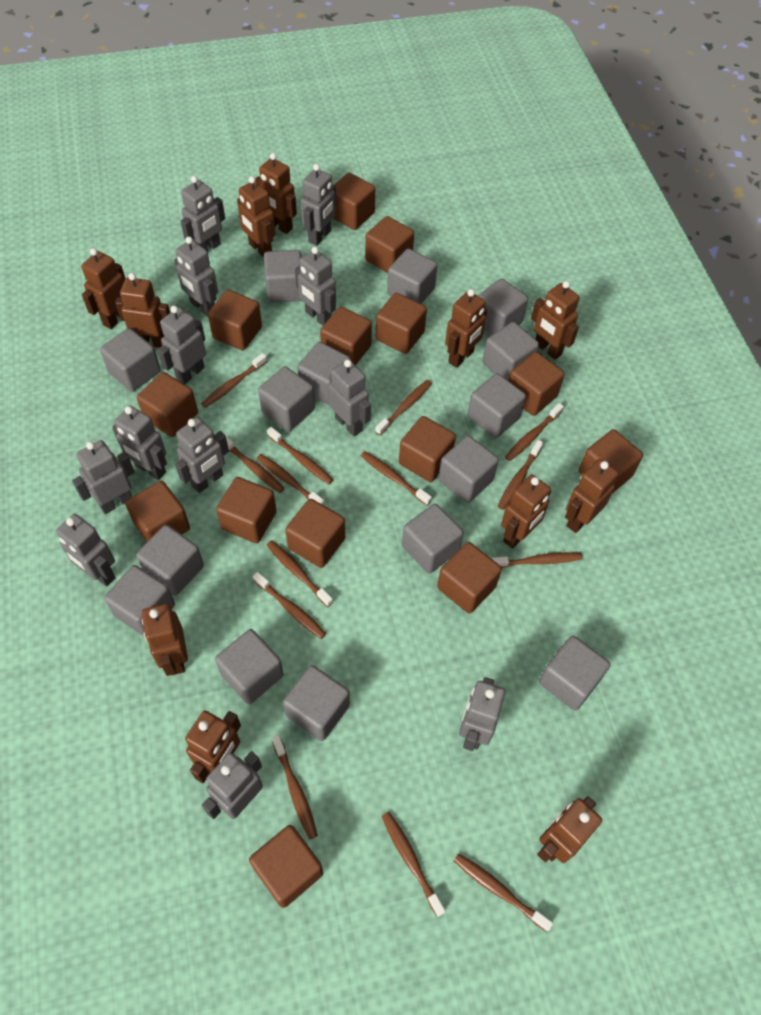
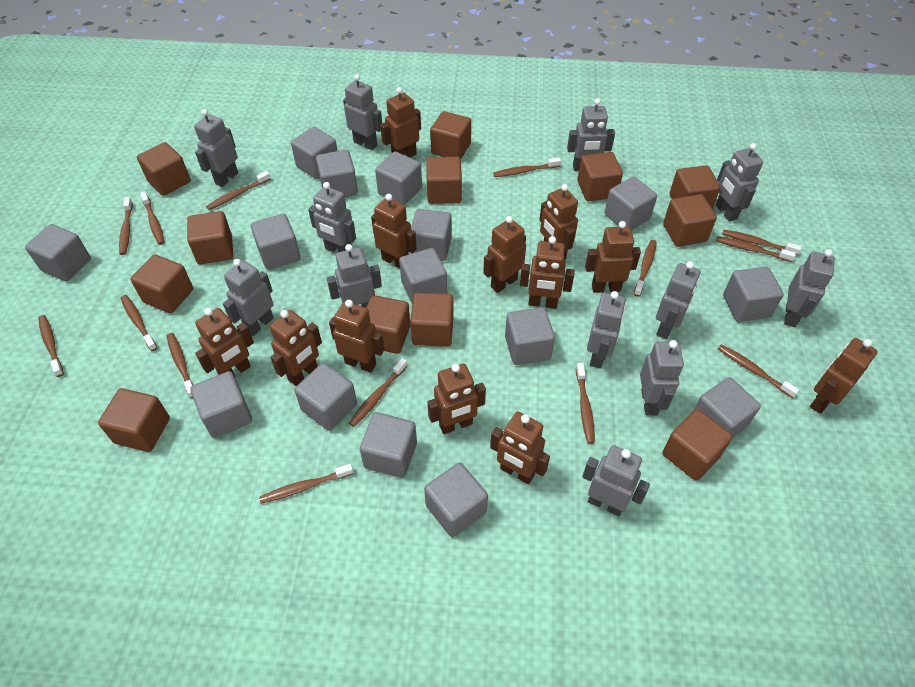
brown cube: [125,481,190,542] [137,372,198,437] [208,290,262,350] [216,477,277,543] [249,825,323,908] [285,499,345,568] [320,307,372,365] [333,173,375,230] [365,216,414,273] [376,293,427,354] [399,416,456,482] [437,542,502,614] [509,352,565,416] [579,429,643,493] = 14 -> [98,388,170,452] [131,254,193,313] [137,142,191,196] [187,211,233,264] [366,295,410,354] [410,292,453,347] [426,157,462,204] [430,111,471,159] [577,152,623,201] [662,409,733,481] [663,194,717,247] [670,165,720,209] = 12
brown robot: [81,248,125,329] [115,273,170,348] [142,604,188,676] [185,711,241,783] [237,176,276,258] [255,153,297,234] [445,289,487,368] [501,474,551,549] [531,281,580,360] [537,796,602,863] [565,459,618,533] = 11 -> [195,308,254,377] [270,310,322,386] [329,300,384,373] [371,194,417,269] [380,87,421,158] [428,364,486,434] [483,216,526,293] [490,412,550,484] [520,236,575,309] [539,184,578,259] [585,221,641,293] [810,338,878,414] = 12

